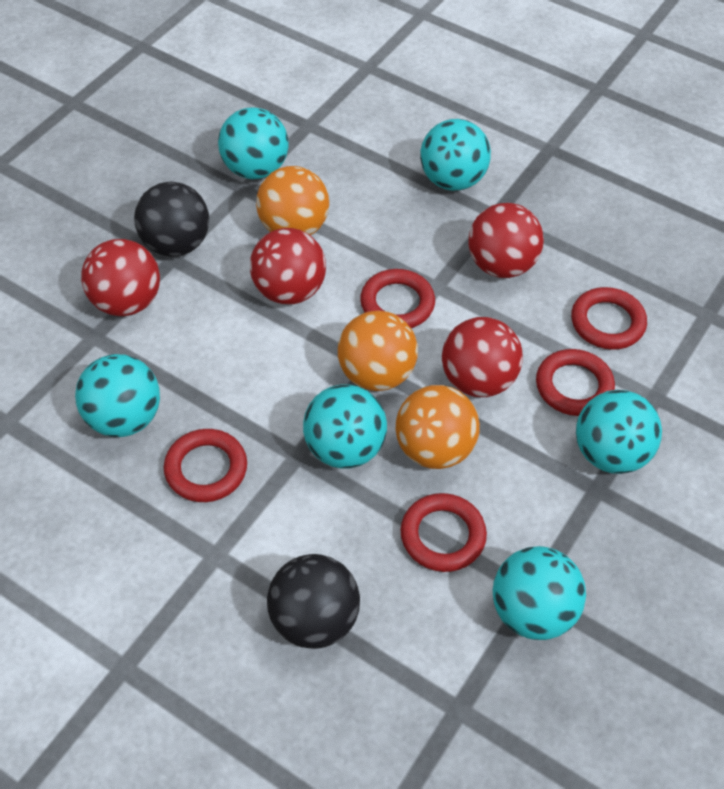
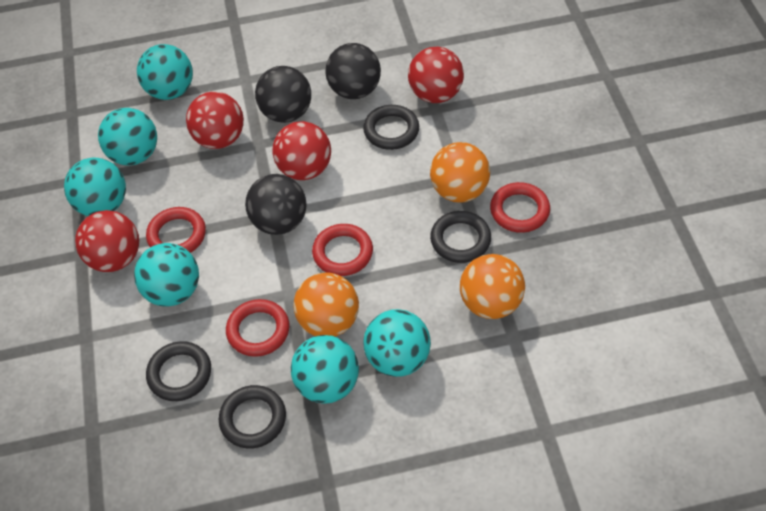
black ball: [134,182,209,257] [267,554,360,649] = 2 -> [245,174,307,235] [255,66,311,123] [325,43,381,99] = 3
black ring: none = 0 -> [146,341,211,401] [219,385,286,449] [363,105,419,150] [430,211,491,263] = 4
red ring: [164,429,247,502] [360,269,435,328] [401,493,487,572] [536,349,615,416] [571,287,647,350] = 5 -> [146,207,206,253] [226,299,289,357] [312,224,373,276] [490,182,550,233] = 4

